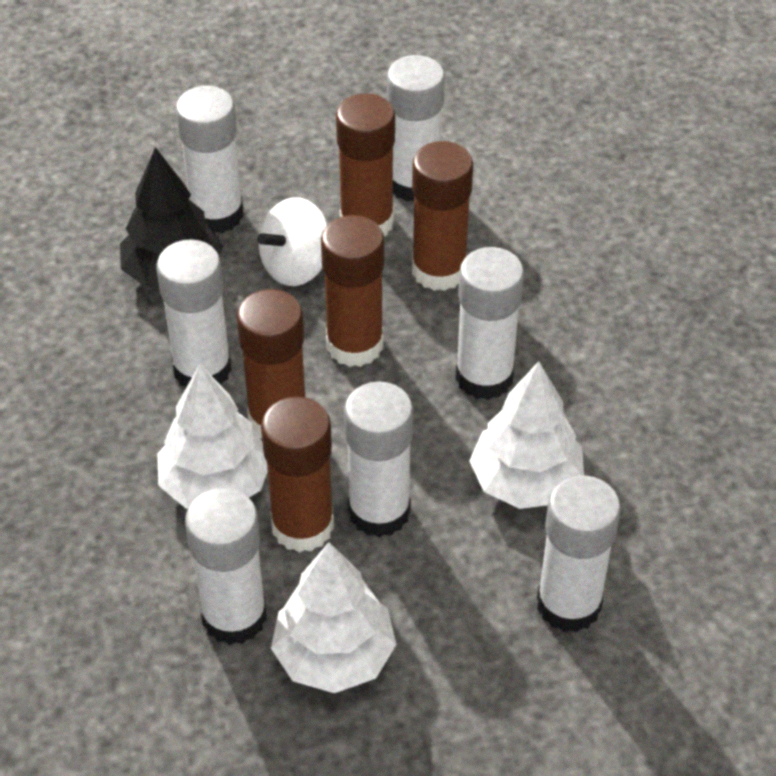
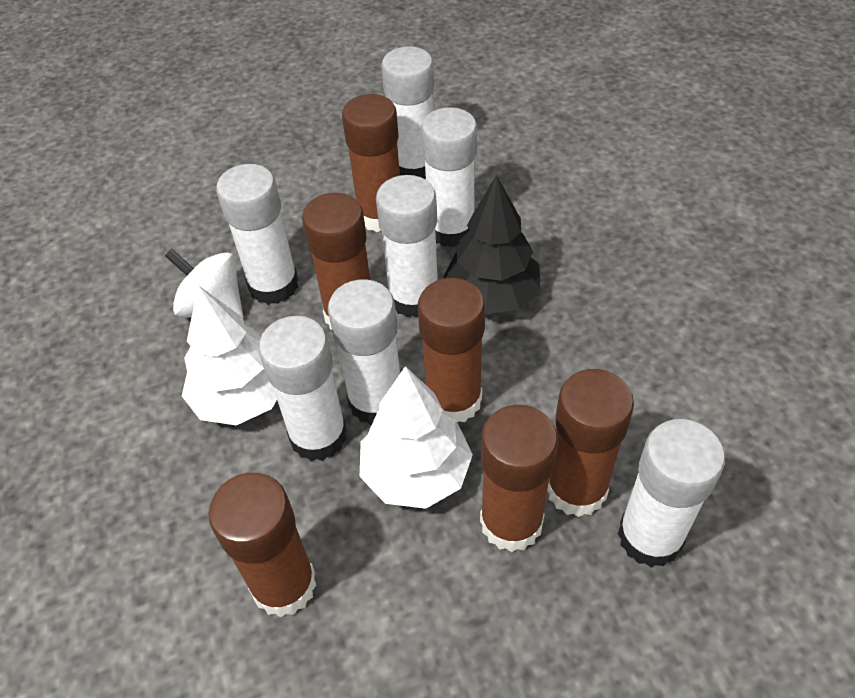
brown glue stick: [237,289,305,438] [261,397,334,553] [321,215,384,367] [336,94,395,236] [412,141,473,291] = 5 -> [208,473,316,617] [302,193,370,330] [342,94,400,232] [418,278,485,423] [480,405,558,552] [547,369,634,517] = 6
white tree: [157,364,268,509] [271,542,397,693] [469,361,584,509] = 3 -> [182,285,277,425] [360,366,473,509] = 2

